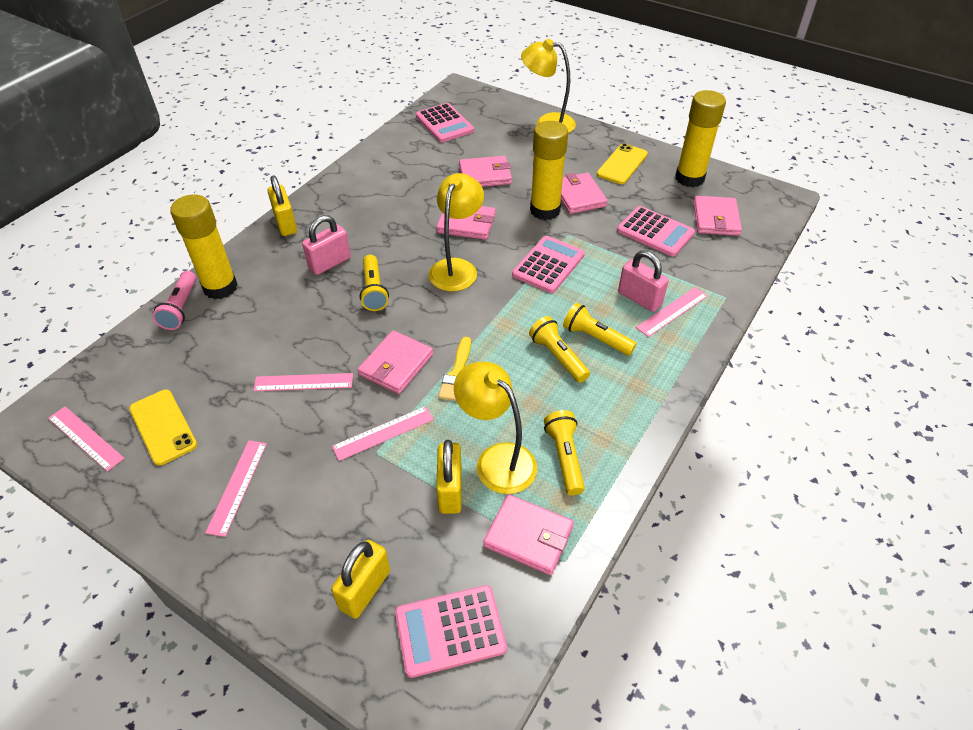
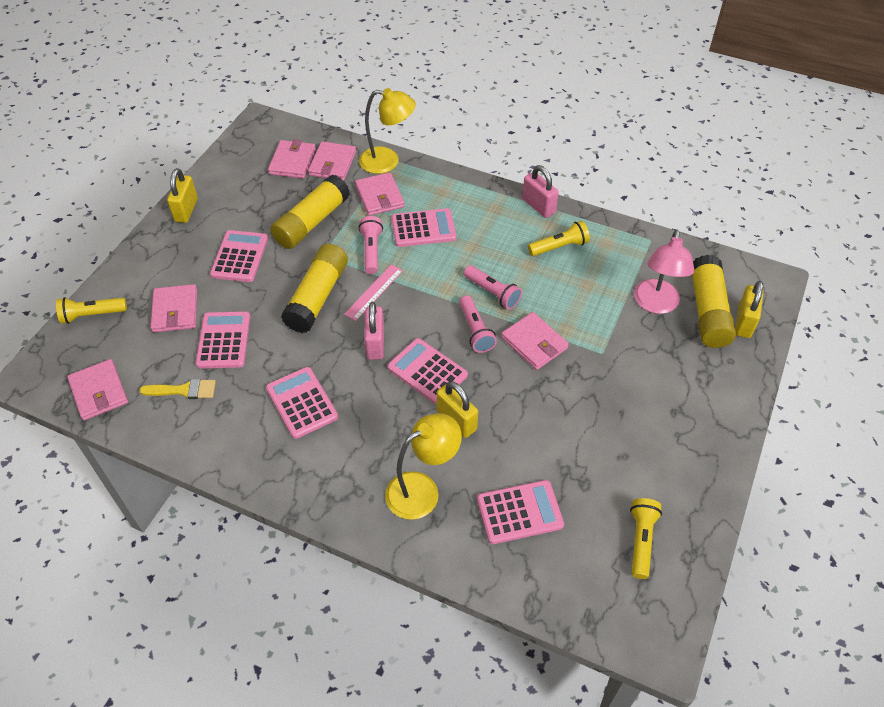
pink calculator: [395,585,507,678] [416,103,474,142] [512,236,585,293] [617,206,695,257] = 4 -> [195,311,250,369] [210,230,268,282] [266,367,338,439] [387,338,468,404] [391,208,456,247] [477,480,564,544] = 6
pink flashlight: [152,271,196,330] = 1 -> [358,216,383,274] [459,295,497,353] [464,265,522,309] = 3
pink lamp: none = 0 -> [634,230,694,314] = 1
pink ruler: [48,406,124,472] [205,440,267,537] [253,373,353,391] [332,406,434,461] [636,287,708,337] = 5 -> [344,264,403,321] = 1
yellow flashlight: [360,255,389,311] [529,316,590,383] [544,410,585,495] [563,303,637,356] = 4 -> [56,297,127,324] [528,221,590,256] [630,498,662,579] = 3
yellow lamp: [429,173,484,291] [454,362,537,494] [521,39,576,133] = 3 -> [359,88,416,174] [385,413,462,520] = 2
yellow phone: [129,389,197,466] [597,143,648,184] = 2 -> none = 0

